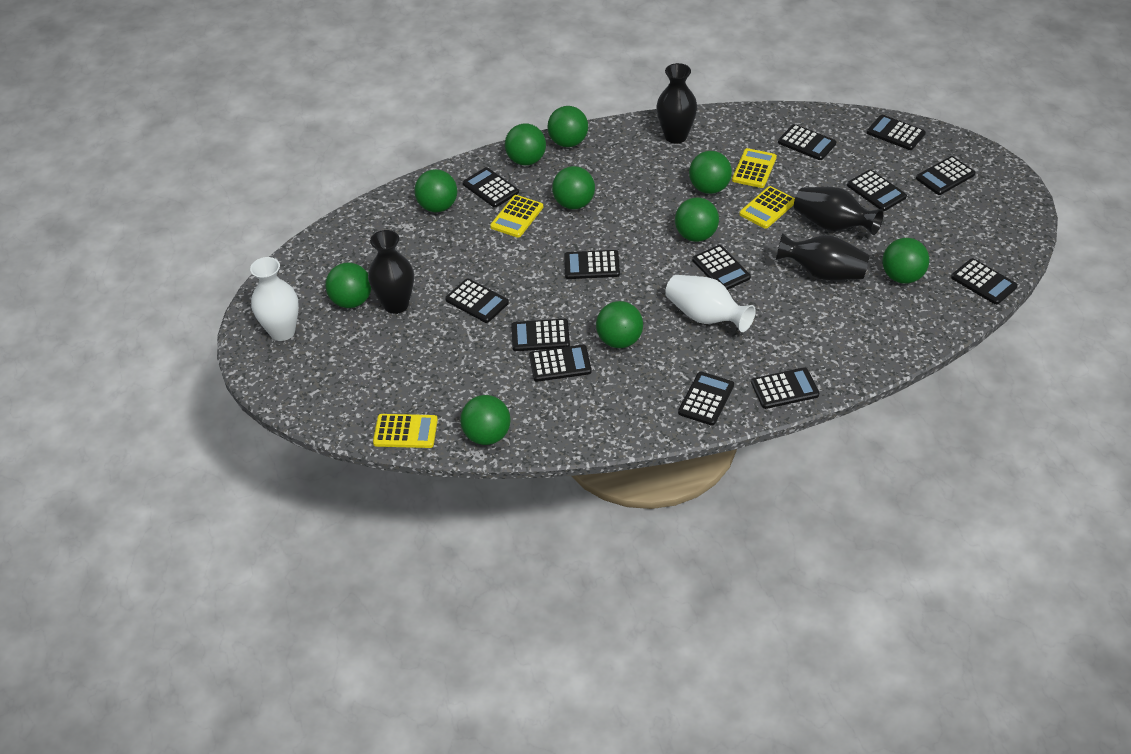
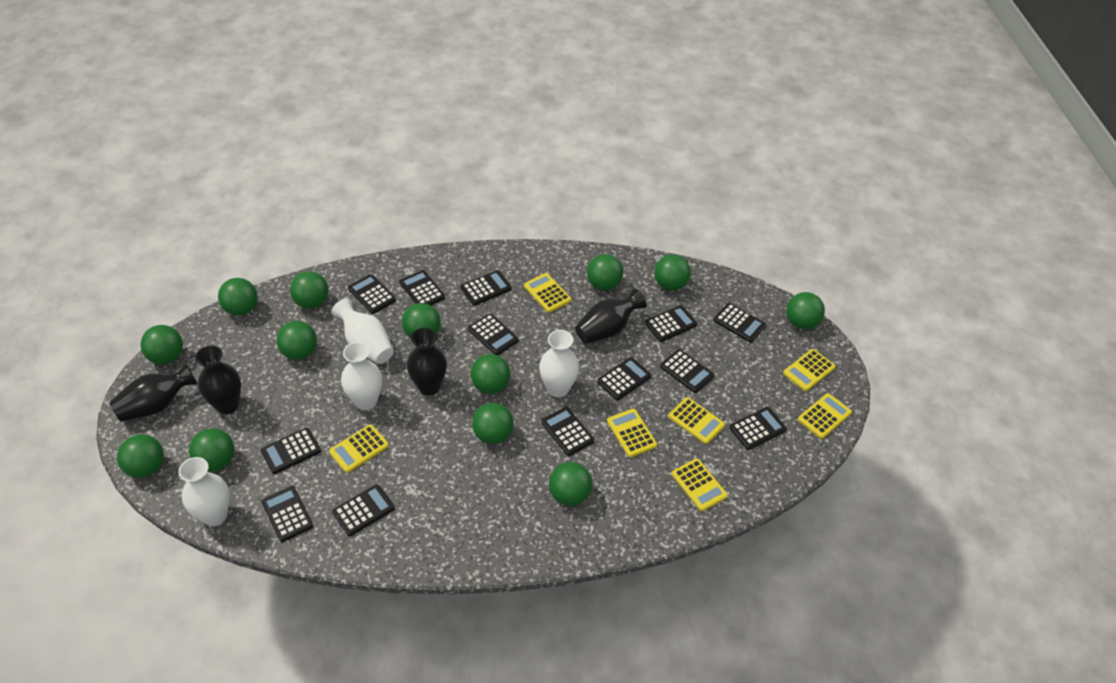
green ball: [325,263,371,308] [414,169,457,212] [460,395,511,445] [505,124,546,165] [547,106,588,147] [552,166,595,209] [596,301,643,348] [675,197,719,242] [689,151,732,194] [883,238,929,284] = 10 -> [117,434,164,478] [141,325,183,364] [189,428,234,471] [218,278,258,316] [277,321,317,360] [290,271,329,309] [402,303,441,338] [471,354,511,394] [472,403,514,444] [549,462,592,506] [587,254,623,291] [654,254,691,291] [786,292,825,329] = 13
white vase: [250,257,299,341] [665,275,756,332] = 2 -> [179,457,230,526] [331,298,394,364] [341,342,382,410] [539,330,579,398] = 4
yellow calculator: [373,414,438,448] [490,195,543,238] [732,148,777,188] [739,186,795,229] = 4 -> [329,424,389,473] [524,273,571,313] [607,409,657,457] [668,397,725,444] [672,458,728,511] [783,349,836,391] [798,393,852,439] = 7

